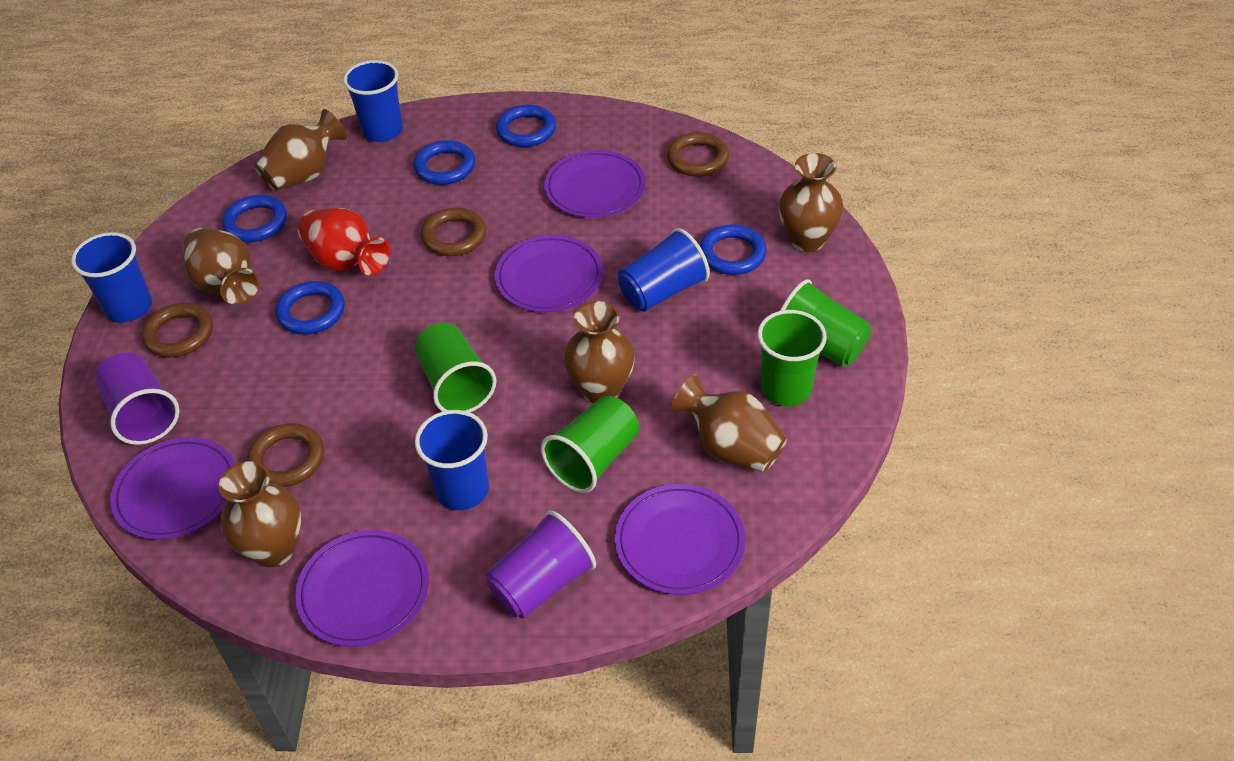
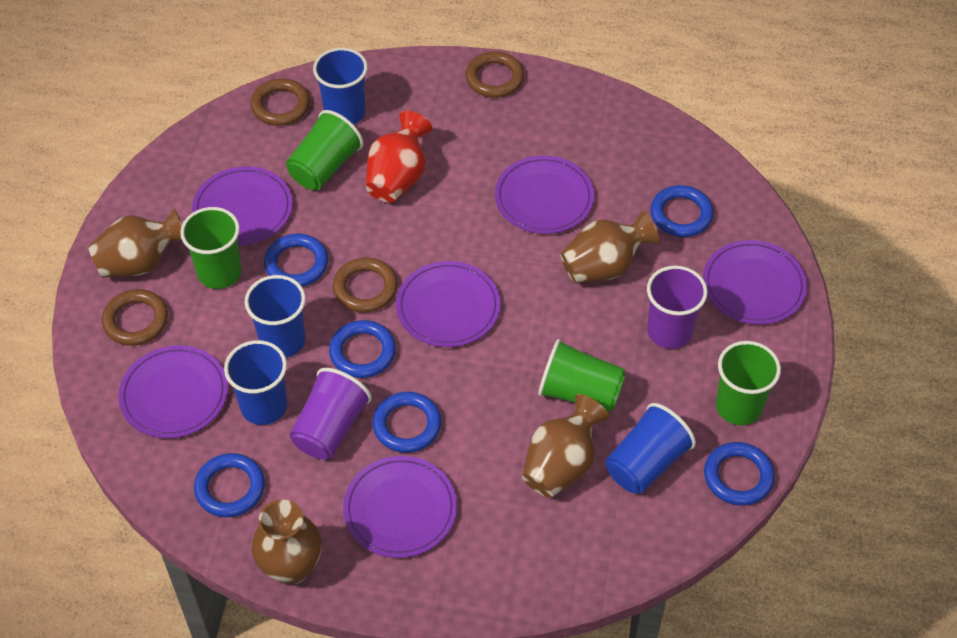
blue ring: [222,195,287,242] [275,281,345,334] [413,140,475,185] [496,105,556,147] [700,224,767,275] = 5 -> [194,453,265,517] [264,234,328,287] [329,320,396,378] [373,392,441,453] [651,185,714,237] [704,442,775,506] = 6
brown vase: [183,227,259,305] [219,461,301,567] [255,109,347,191] [564,301,635,403] [670,374,787,472] [779,153,844,252] = 6 -> [88,208,182,278] [251,499,322,585] [522,394,610,498] [560,210,660,283] = 4
purple plate: [110,437,235,540] [295,530,429,647] [495,235,603,312] [544,150,646,218] [615,484,746,595] = 5 -> [118,345,228,438] [192,166,293,245] [343,456,457,558] [396,261,501,347] [495,156,594,234] [703,240,807,325] = 6

